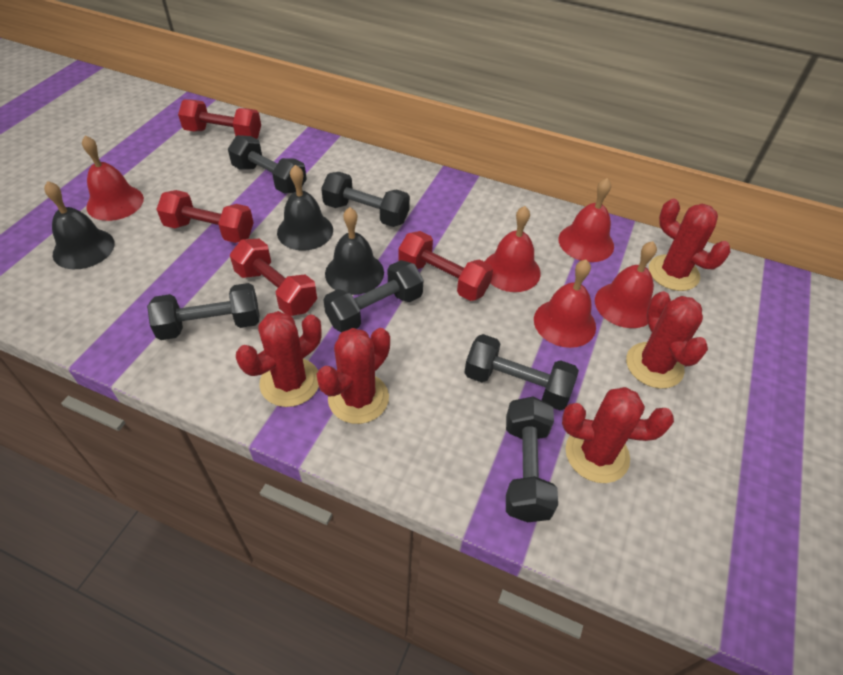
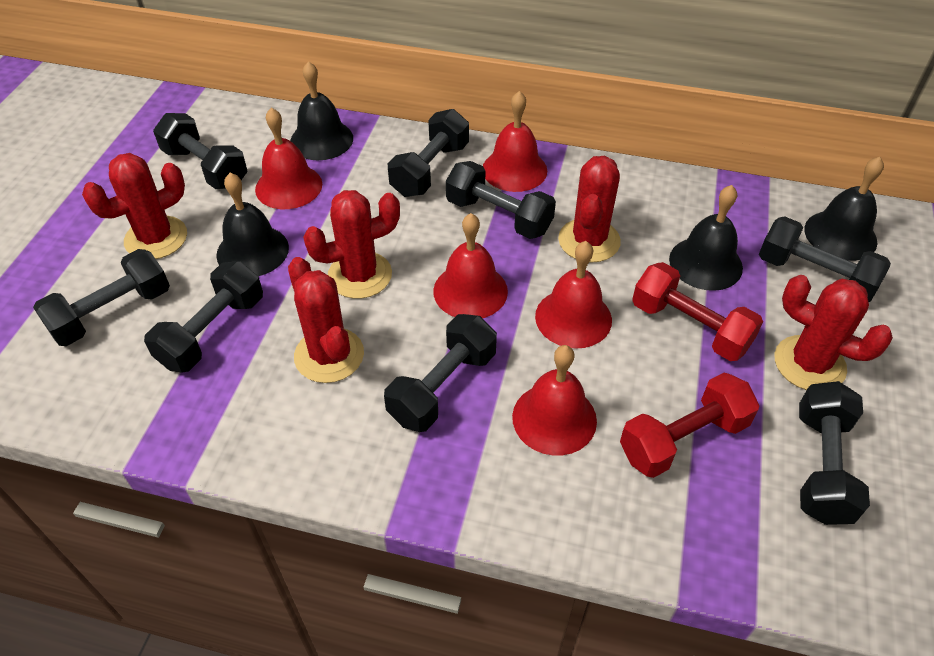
black bell: [44,181,115,269] [277,165,333,251] [325,207,384,295] = 3 -> [216,173,289,276] [290,61,353,160] [669,185,743,291] [804,157,884,261] = 4
black dumbbell: [147,283,259,340] [228,135,307,193] [321,172,410,227] [323,260,423,333] [464,334,579,410] [506,397,558,522] = 6 -> [33,249,170,346] [144,262,263,373] [153,113,247,189] [384,314,497,432] [388,109,469,197] [446,161,556,239] [759,216,891,302] [799,381,870,525] = 8
red dumbbell: [156,190,254,243] [178,99,261,139] [230,239,317,316] [398,231,493,301] = 4 -> [620,373,760,478] [632,262,763,361] = 2

